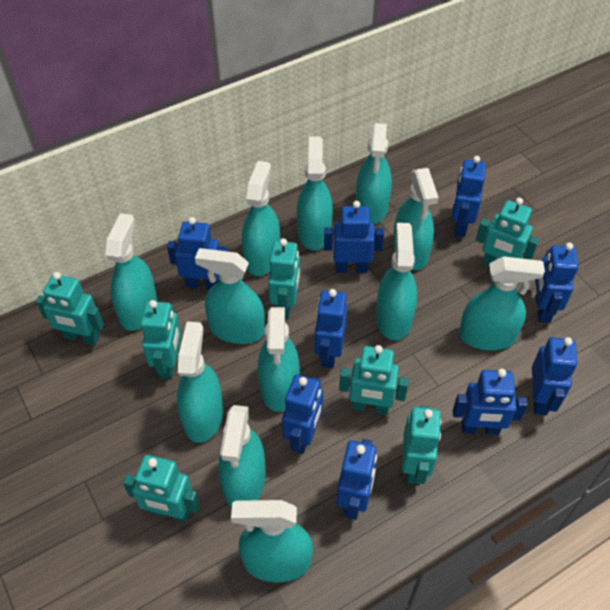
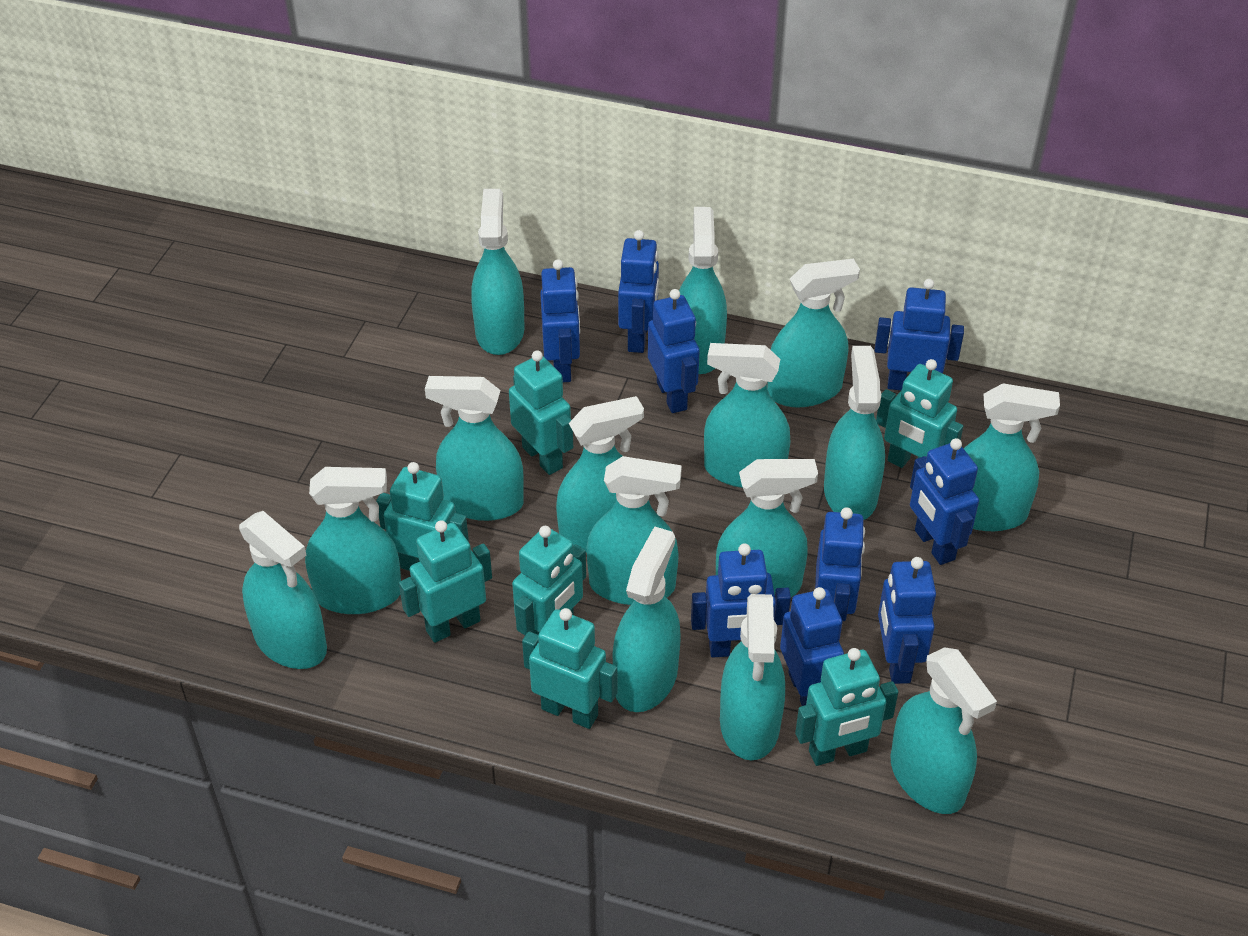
turquoise spray bottle: [105,213,157,331] [177,322,223,443] [195,248,265,344] [218,405,266,507] [231,500,313,582] [242,161,280,276] [258,307,300,412] [297,137,333,250] [356,123,392,224] [376,223,417,340] [393,168,439,270] [459,256,545,350] = 12 -> [239,511,327,669] [305,467,401,614] [425,376,524,521] [471,189,525,355] [556,396,644,553] [587,456,682,605] [613,526,681,712] [679,207,727,374] [704,343,791,488] [716,459,818,597] [720,594,785,760] [767,259,860,407] [824,346,885,520] [891,647,997,814] [963,383,1060,531] = 15

